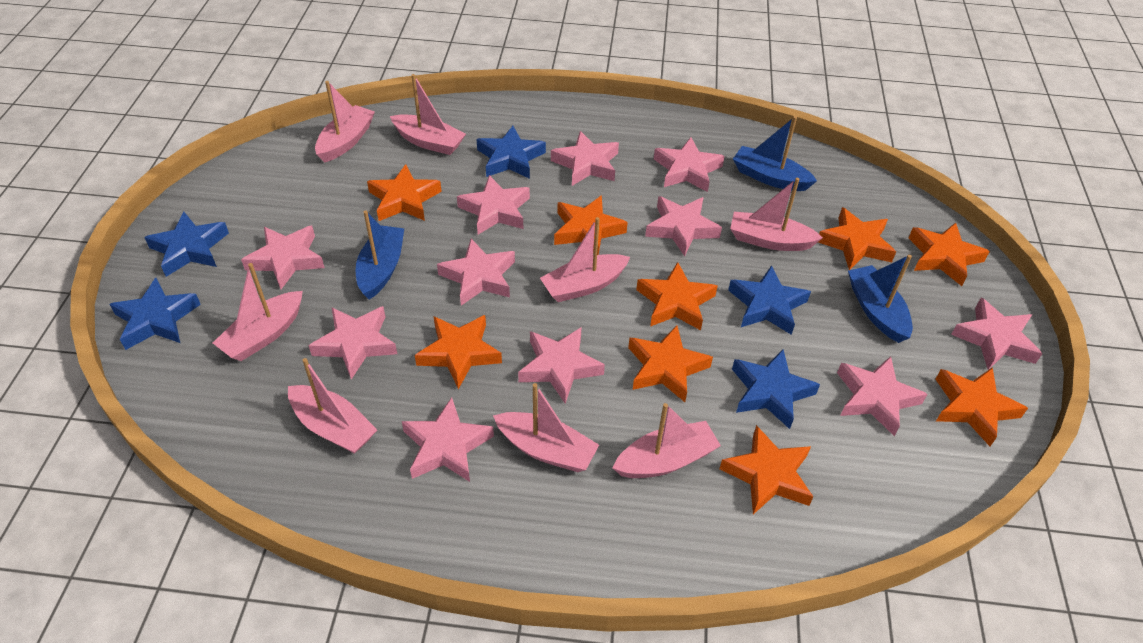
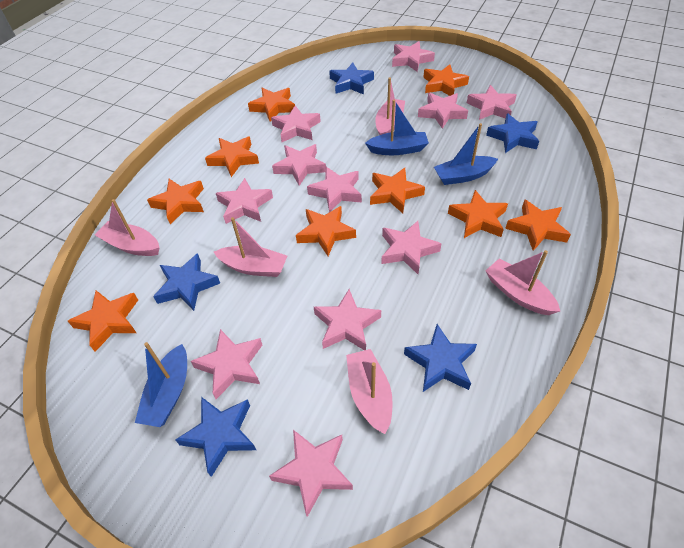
pink boat: [213,263,303,361] [288,358,377,454] [315,81,375,163] [390,74,466,155] [493,383,599,472] [540,217,630,302] [613,403,721,478] [730,178,823,251] = 8 -> [95,199,160,256] [214,217,287,277] [346,349,393,434] [375,77,405,135] [485,250,560,315] = 5

